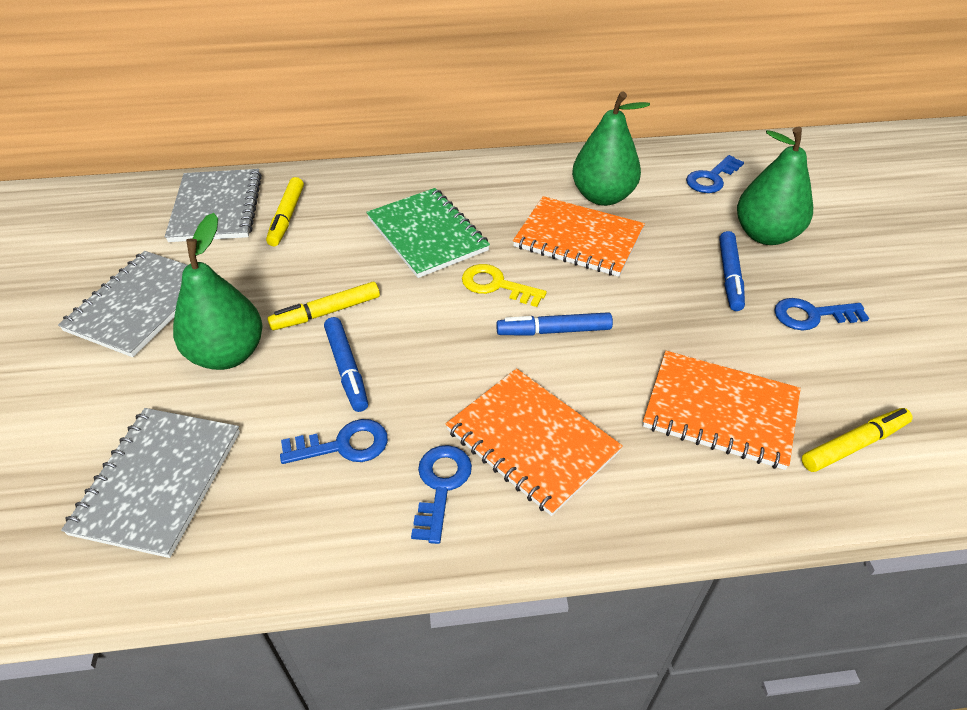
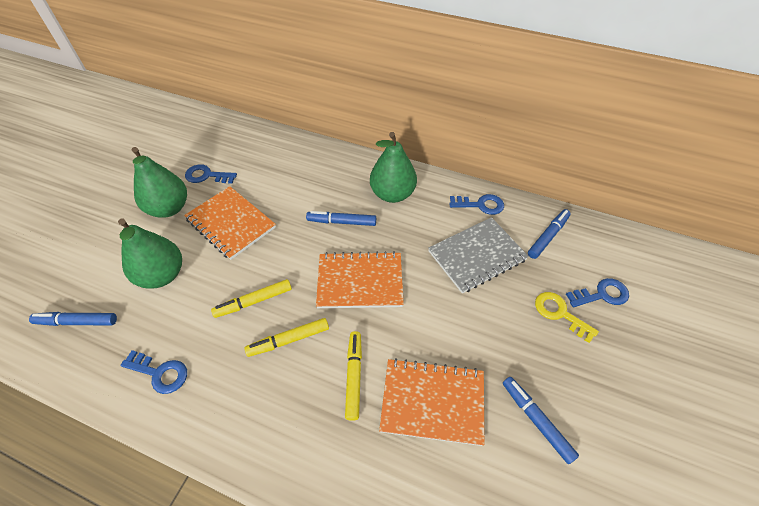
blue marker: [324,317,368,412] [496,312,613,336] [719,231,745,311] = 3 -> [29,312,117,326] [306,211,376,226] [503,377,579,464] [528,209,571,259] = 4
green notebook: [366,188,490,278] = 1 -> none = 0
grey notebook: [58,251,187,357] [61,408,240,558] [165,169,262,242] = 3 -> [428,217,529,294] = 1

